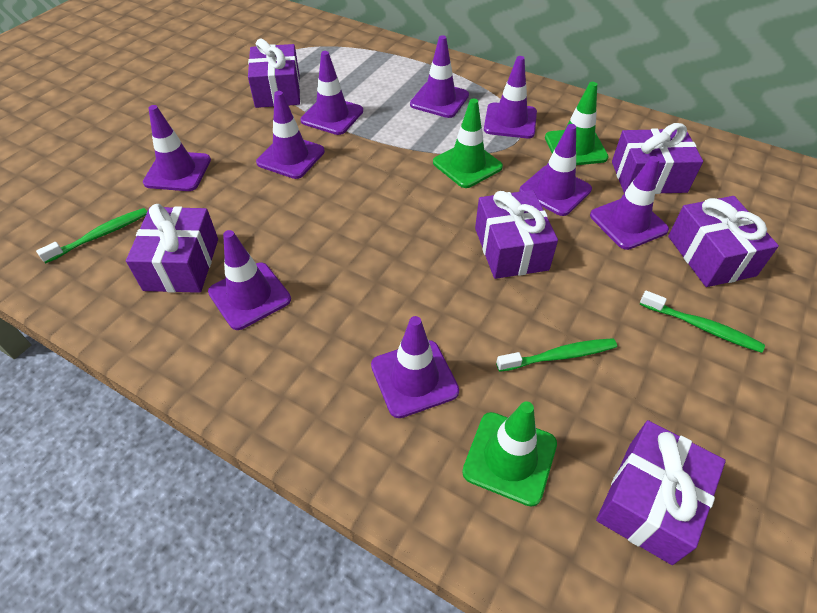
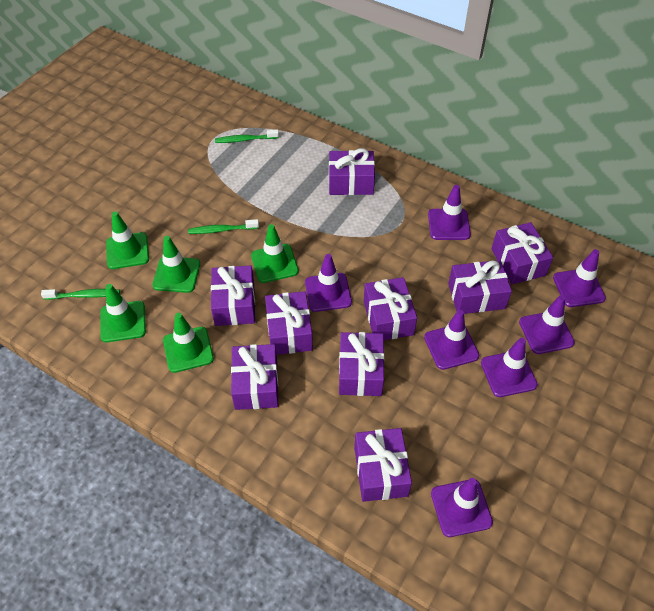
green traffic cone: [433,98,503,188] [462,401,557,507] [545,82,609,165] = 3 -> [100,284,146,342] [106,212,149,269] [152,236,200,293] [163,313,214,373] [251,224,299,283] = 5
purple gift: [126,204,218,293] [248,38,300,108] [475,190,558,279] [596,420,726,565] [612,123,703,194] [668,196,779,287] = 6 -> [211,266,255,326] [231,344,278,410] [265,291,313,355] [329,148,375,195] [339,332,384,396] [354,428,412,502] [364,277,417,340] [448,260,512,314] [492,222,553,284] = 9
purple traffic cone: [143,105,211,191] [208,230,291,330] [256,91,325,179] [301,51,363,135] [371,316,459,418] [410,35,469,118] [484,56,537,138] [519,124,592,216] [590,156,669,250] = 9 -> [305,254,352,312] [424,310,479,370] [428,185,471,240] [431,478,493,537] [481,338,538,397] [519,295,575,354] [553,249,606,307] = 7

